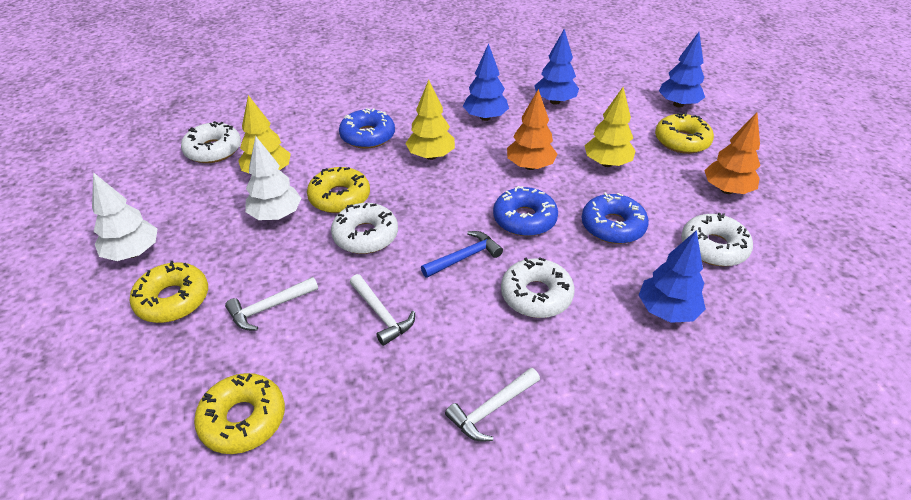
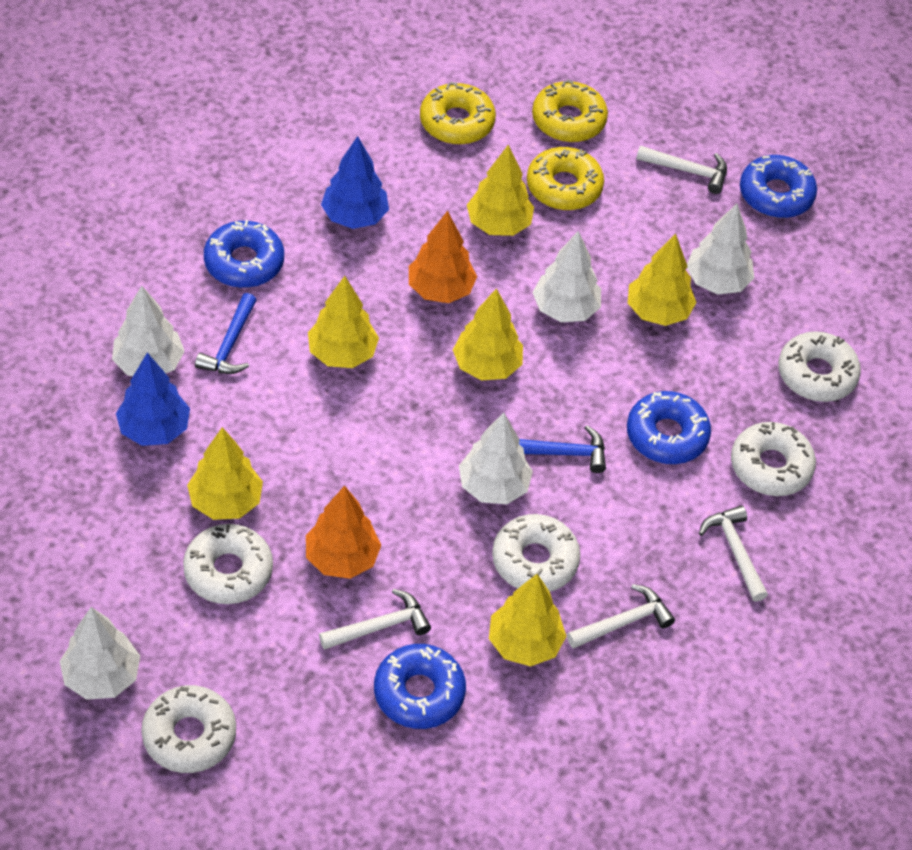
blue donut: [339,108,395,149] [493,186,558,236] [581,192,649,244] = 3 -> [204,220,284,288] [374,644,466,729] [627,391,711,464] [740,155,817,218] = 4
blue hammer: [421,231,503,278] = 1 -> [195,293,257,374] [519,425,606,473] = 2
blue tree: [463,43,509,121] [535,29,579,105] [639,230,706,323] [659,32,705,108] = 4 -> [116,353,190,446] [321,136,389,229] = 2
white donut: [181,121,241,163] [331,203,398,254] [501,257,575,318] [681,213,753,266] = 4 -> [141,685,236,773] [183,524,273,604] [492,514,581,591] [731,422,816,496] [778,331,861,402] = 5
white hammer: [225,277,318,330] [350,274,415,346] [445,368,540,441] = 3 -> [319,589,431,650] [567,584,675,649] [636,145,727,194] [699,505,768,602] = 4
white tree: [92,172,157,261] [245,136,302,220] = 2 -> [59,607,140,700] [112,286,185,376] [459,412,533,504] [533,231,601,322] [687,204,754,295] = 5
yellow donut: [130,261,208,323] [194,373,285,454] [307,167,370,213] [655,113,714,154] = 4 -> [420,81,496,144] [527,147,604,210] [532,79,608,142] = 3
yellow tree: [238,95,291,174] [405,80,455,160] [584,87,636,167] = 3 -> [187,427,263,520] [308,276,379,368] [453,288,523,381] [467,144,534,236] [489,574,566,667] [628,234,697,326] = 6

